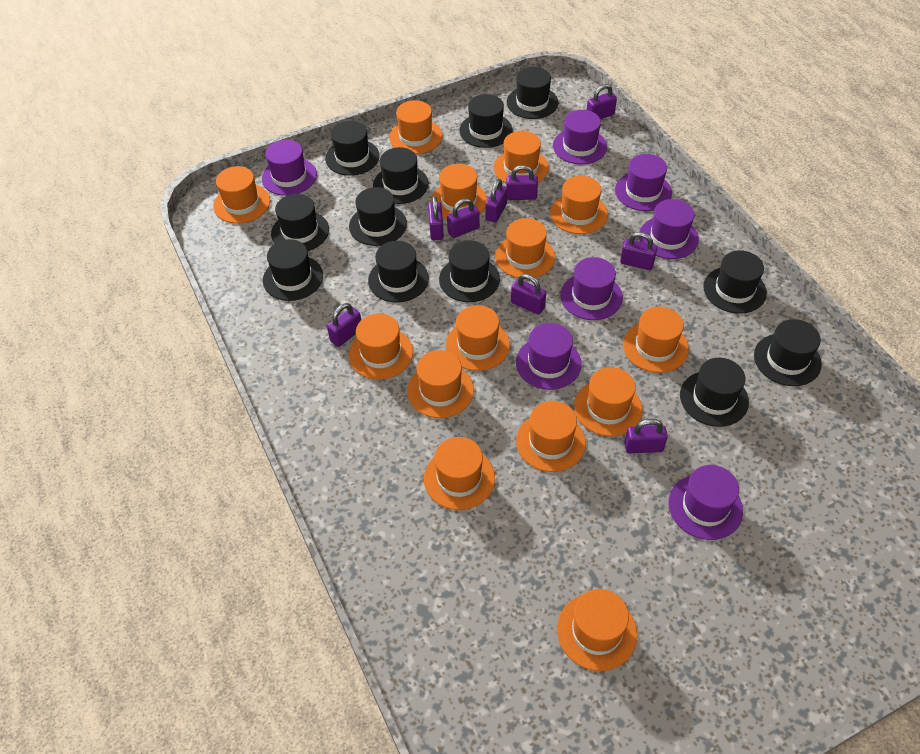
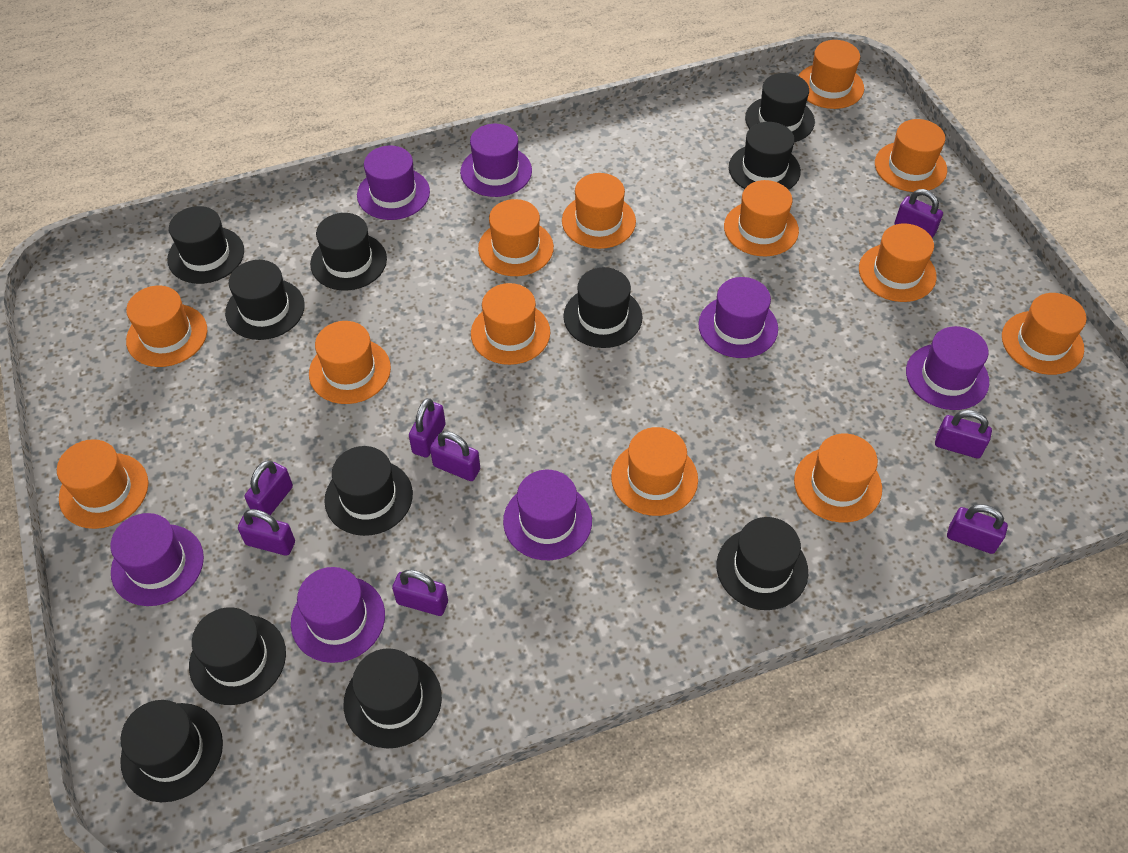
black hat: [263,239,323,301] [271,194,329,251] [325,121,380,176] [349,187,407,246] [368,241,429,303] [373,147,429,204] [439,240,500,302] [459,94,512,148] [507,67,558,119] [680,358,749,427] [703,250,767,314] [754,319,822,386] = 12 -> [120,700,223,802] [167,206,244,284] [189,607,286,705] [225,260,305,340] [310,213,387,291] [324,446,413,536] [343,648,442,748] [563,267,643,348] [717,517,808,610] [729,122,801,190] [745,73,815,142] = 11
orange hat: [213,166,270,223] [349,314,413,379] [389,100,443,154] [407,350,474,418] [424,437,495,510] [431,164,487,219] [446,305,510,371] [494,131,549,183] [495,218,555,278] [516,401,586,472] [550,176,608,234] [557,589,637,671] [574,367,642,437] [623,307,689,373] = 14 -> [57,439,148,529] [126,286,207,367] [309,321,391,404] [471,283,550,365] [478,199,554,276] [562,173,636,249] [611,427,698,516] [724,180,799,257] [794,433,882,523] [798,40,864,109] [859,223,937,302] [875,119,947,192] [1002,293,1087,375] = 13
purple padlock: [327,303,361,347] [428,196,444,240] [447,198,480,238] [485,179,507,223] [506,165,538,200] [511,274,546,315] [587,84,617,119] [620,232,657,270] [624,419,668,453] = 9 -> [238,509,295,556] [245,460,293,515] [392,570,448,616] [409,398,446,458] [430,431,480,481] [894,189,943,238] [935,410,992,458] [947,504,1008,554] = 8

